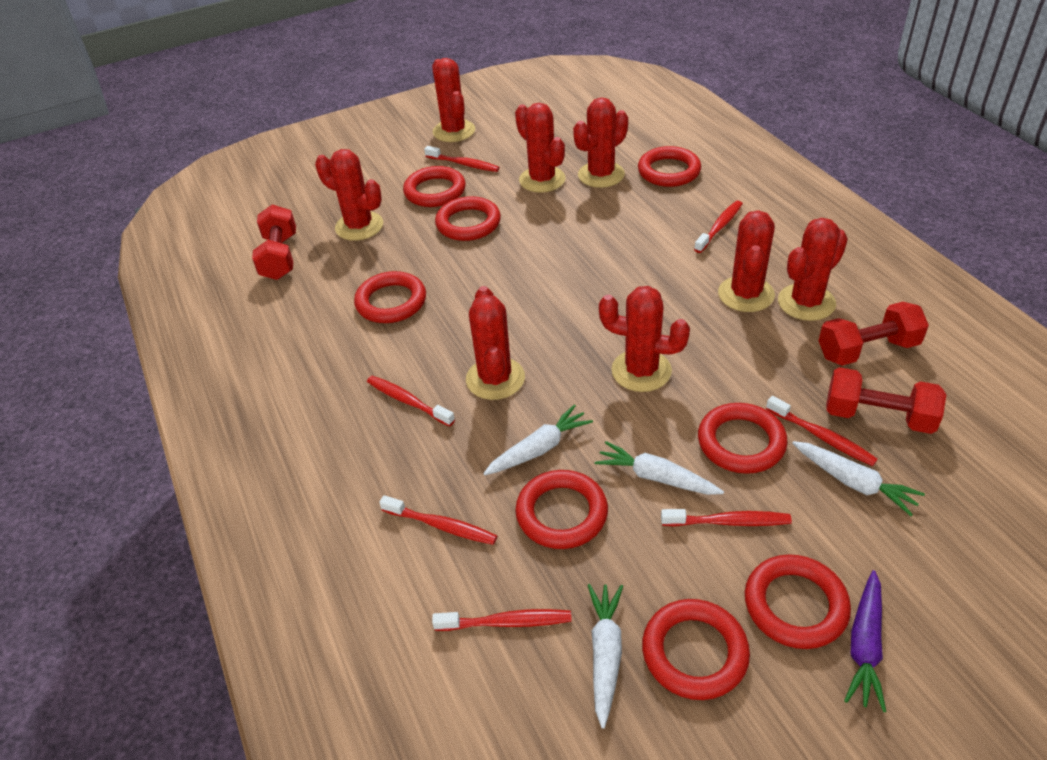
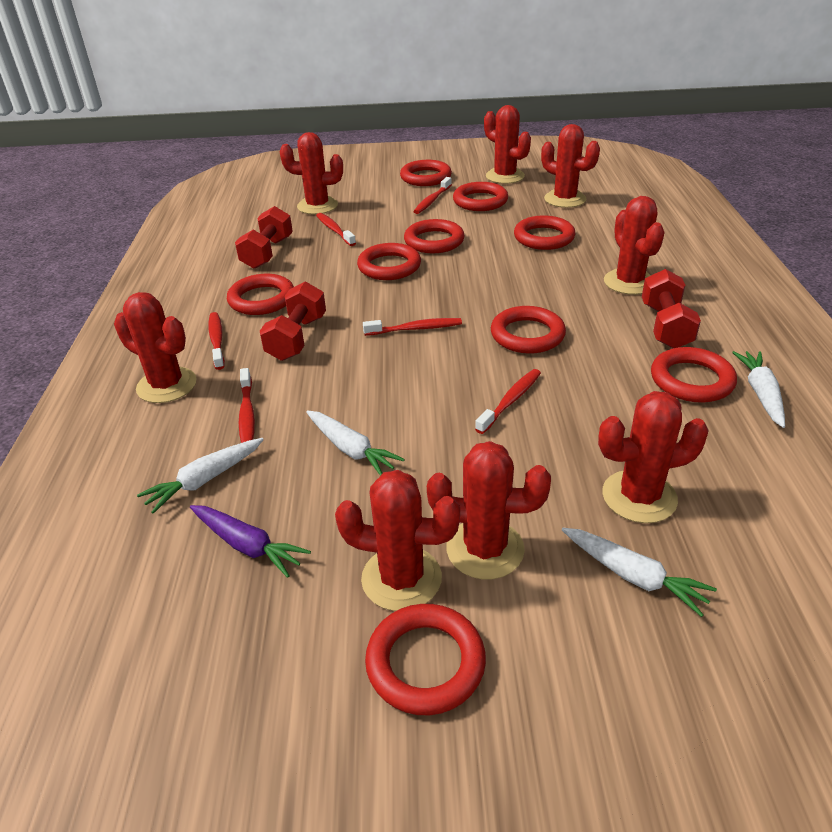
red ring: [354,271,426,323] [403,166,466,207] [435,196,501,241] [515,470,608,549] [638,146,701,187] [642,599,750,700] [698,403,788,474] [745,554,851,649] = 8 -> [227,274,294,315] [357,243,421,280] [365,604,486,715] [400,160,452,186] [404,219,465,253] [453,182,508,211] [491,306,566,354] [514,215,575,250] [651,347,737,403] = 9
red toothbrush: [367,376,455,427] [379,495,497,545] [424,146,500,172] [432,609,572,631] [661,509,792,526] [694,201,743,253] [766,396,878,466] = 7 -> [208,312,225,370] [239,368,255,443] [316,213,356,246] [363,318,462,336] [413,177,452,214] [475,369,541,434] = 6

